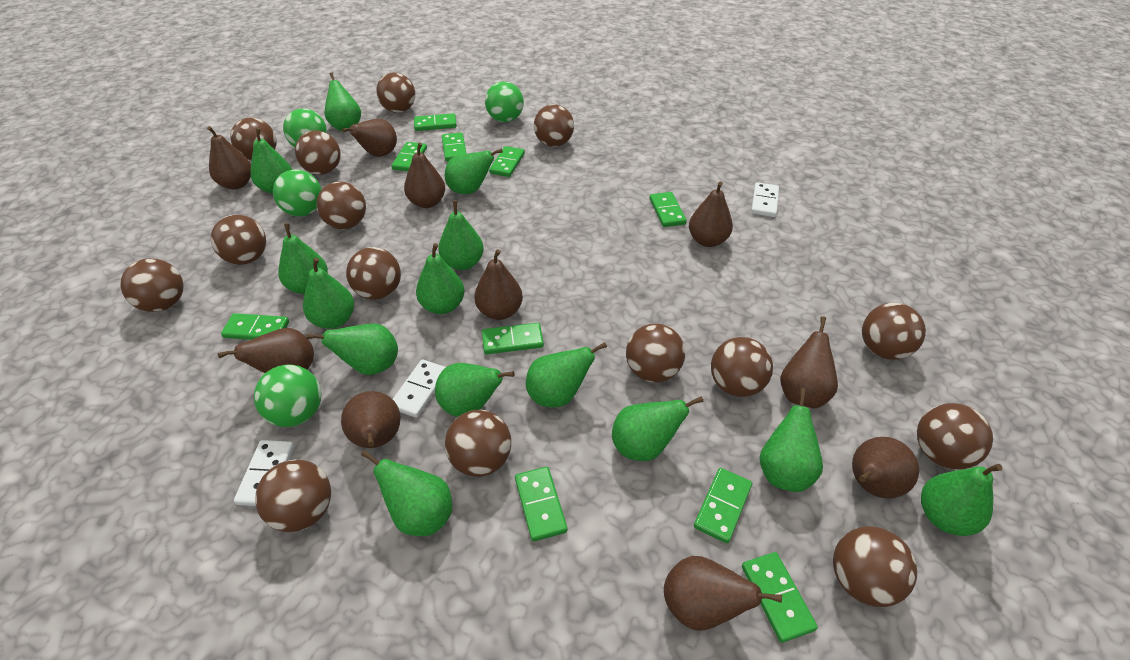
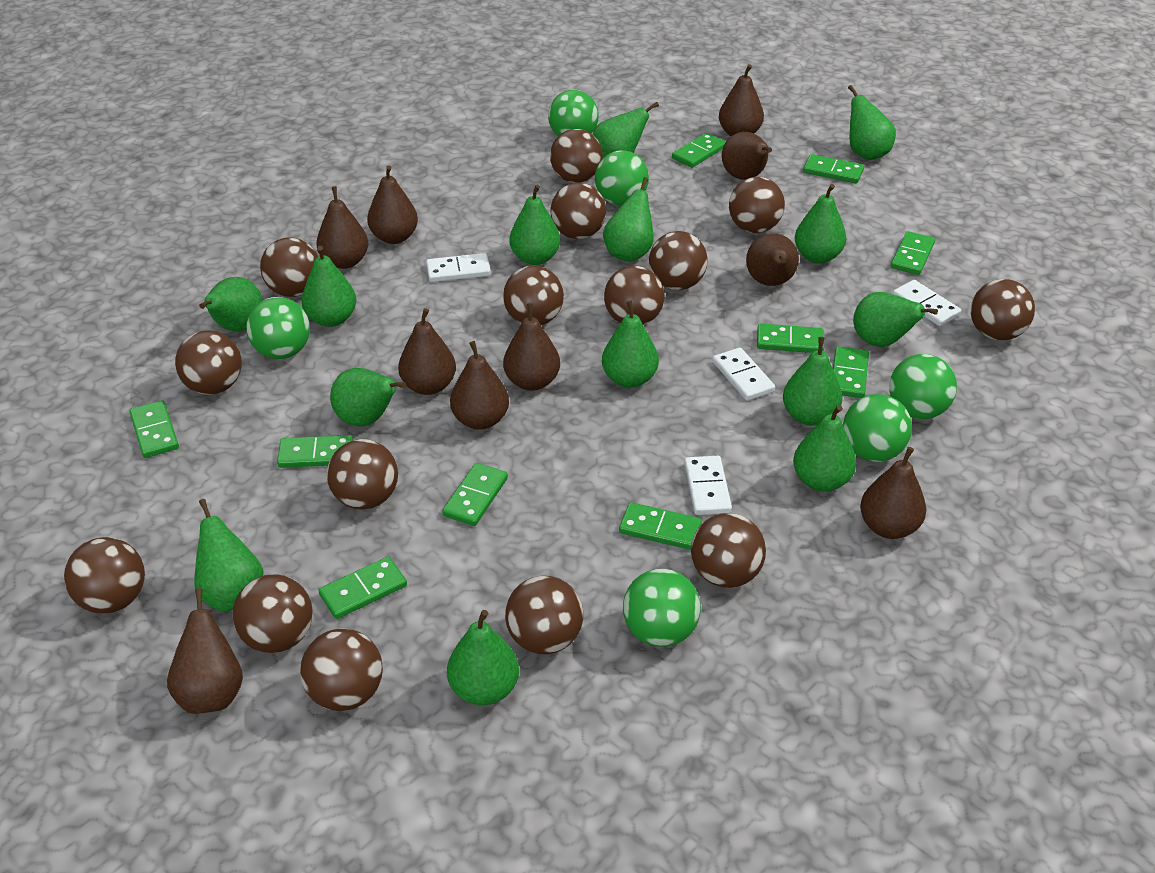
green ball: [254,364,322,427] [273,169,322,216] [283,108,327,147] [485,81,524,122] = 4 -> [246,297,310,359] [548,90,599,136] [595,150,649,205] [623,569,701,647] [843,394,912,462] [889,354,957,419] = 6
white domino: [234,440,294,506] [393,359,446,418] [751,182,779,217] = 3 -> [426,253,491,282] [684,456,732,515] [713,347,775,401] [893,280,961,326] = 4

